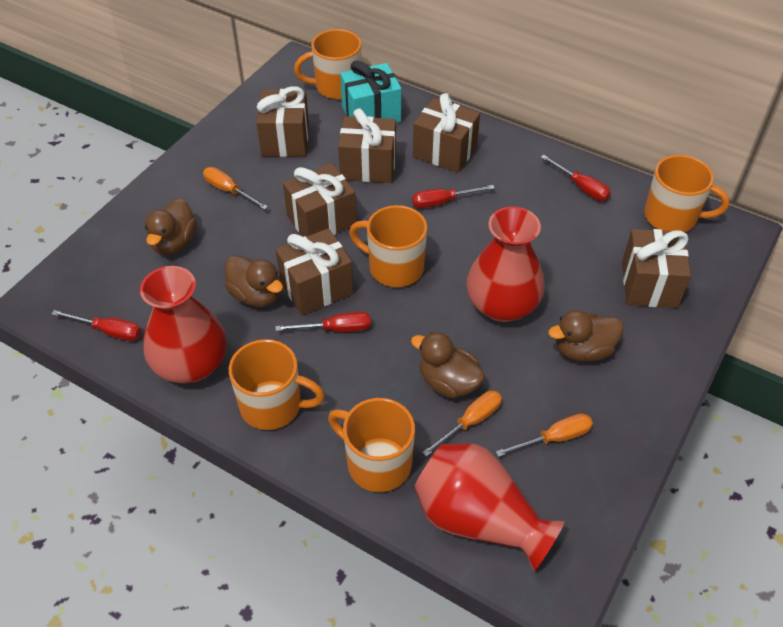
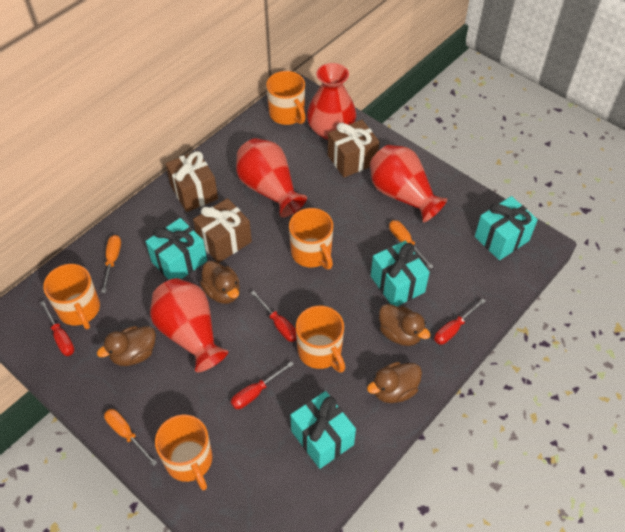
brown gift: [256,86,309,157] [275,228,353,315] [283,163,356,237] [338,108,396,183] [413,93,480,173] [622,229,691,308] = 6 -> [165,151,218,212] [193,198,252,263] [328,120,379,178] = 3
red vase: [140,266,227,383] [414,443,565,571] [466,206,545,322] = 3 -> [150,278,228,372] [236,138,307,218] [307,63,356,140] [370,145,447,222] = 4
turquoise gift: [340,60,401,123] = 1 -> [145,218,207,280] [290,391,356,469] [371,241,430,306] [475,196,538,260] = 4

